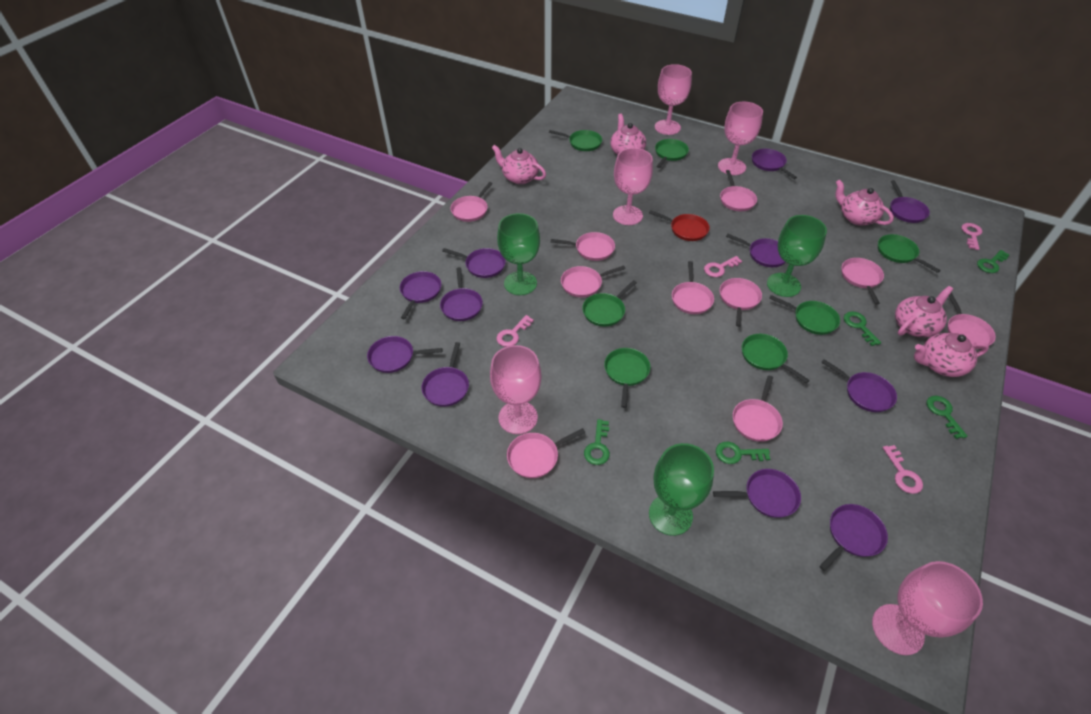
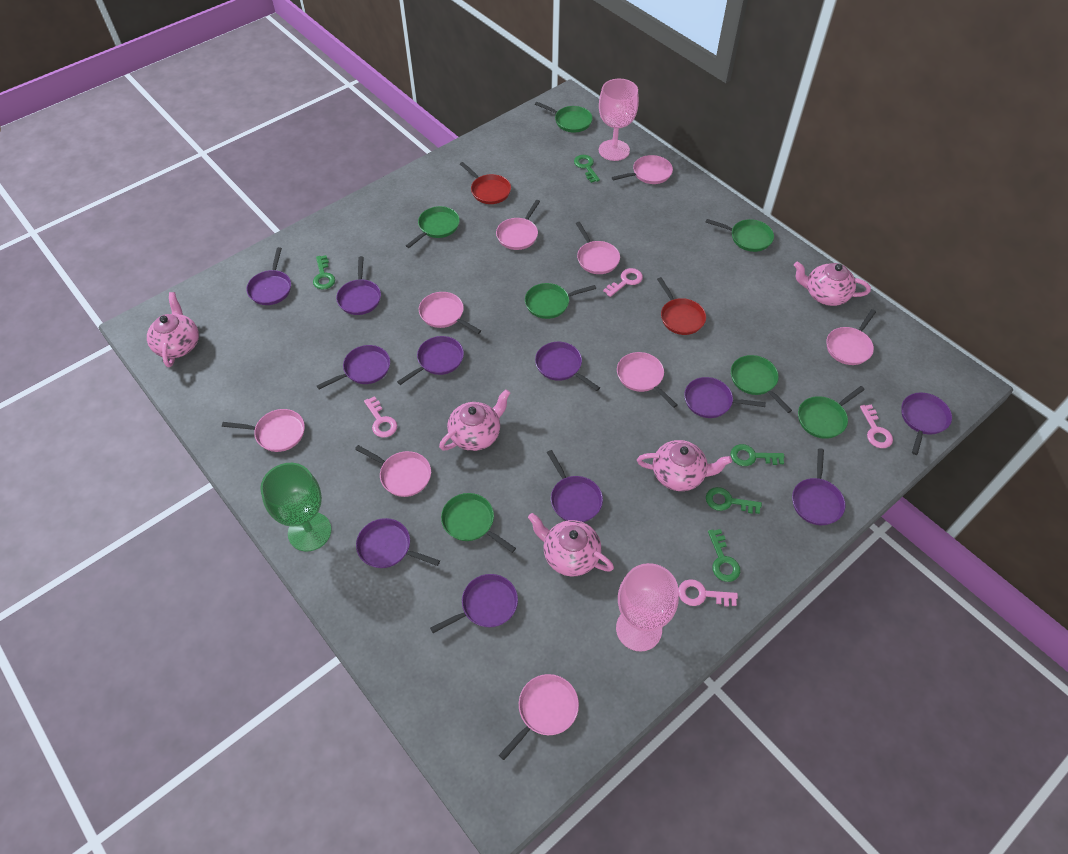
green goblet: [497,213,540,295] [649,443,714,536] [767,215,827,297] = 3 -> [260,463,331,551] = 1
pink goblet: [490,345,541,434] [613,148,653,225] [655,64,692,135] [718,102,763,175] [872,561,983,655] = 5 -> [599,78,639,161] [616,563,679,652] = 2
pink pan: [451,182,493,222] [507,428,585,478] [551,232,615,261] [561,265,626,297] [672,261,714,314] [720,170,757,211] [720,278,762,327] [733,375,783,442] [842,258,884,305] [947,292,996,349] = 10 -> [222,409,305,452] [355,445,431,497] [419,292,481,334] [496,200,540,250] [499,674,579,760] [576,222,620,274] [612,155,673,184] [617,352,677,408] [826,309,876,365] = 9
red pan: [649,210,710,241] = 1 -> [460,162,511,204] [657,277,706,335] = 2

